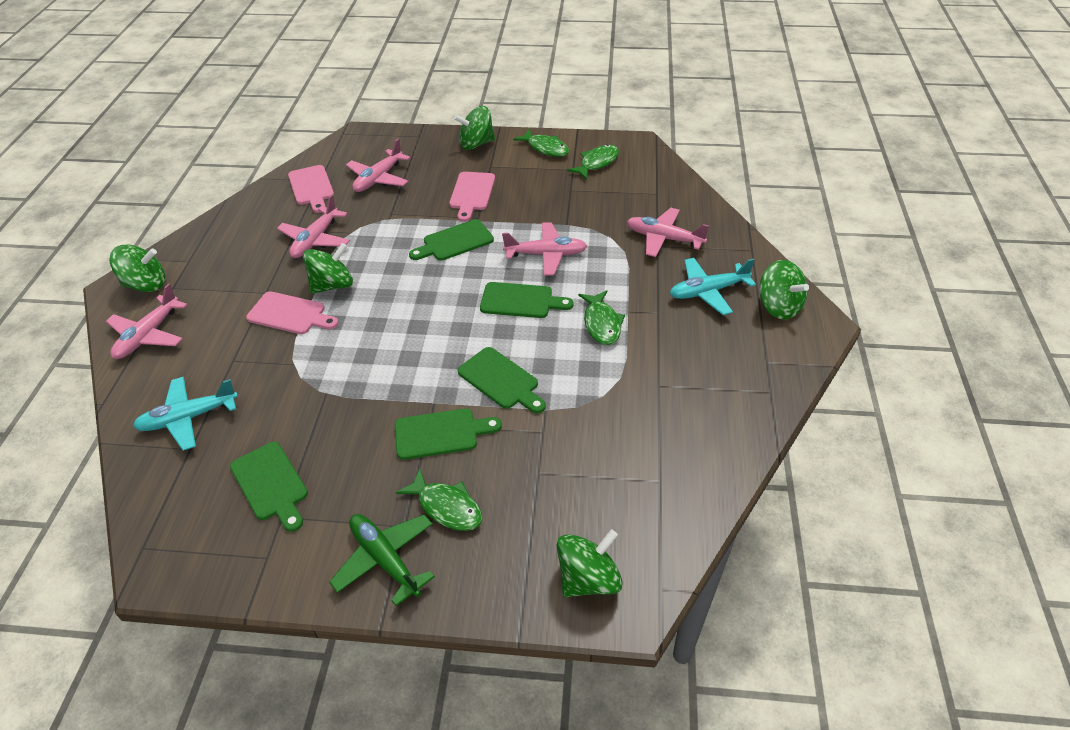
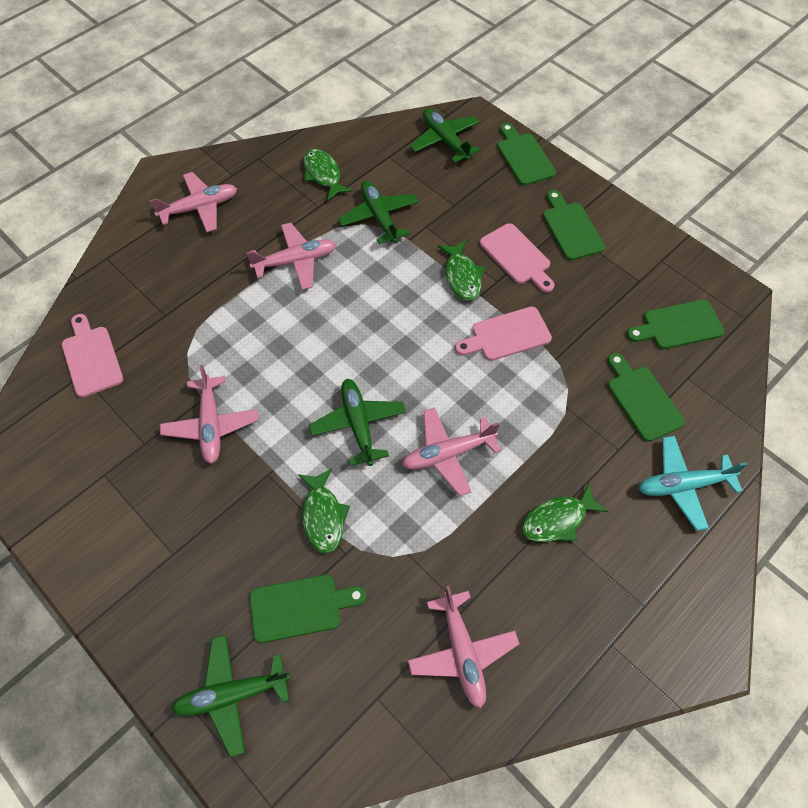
green plane: [329,514,435,606] = 1 -> [171,635,290,757] [309,379,406,466] [338,181,419,244] [410,109,480,163] = 4
green spinning top: [109,244,165,292] [303,243,353,294] [454,106,495,150] [556,529,622,597] [759,260,809,320] = 5 -> none = 0
turquoise plane: [133,377,238,451] [670,258,756,315] = 2 -> [638,436,748,531] = 1

